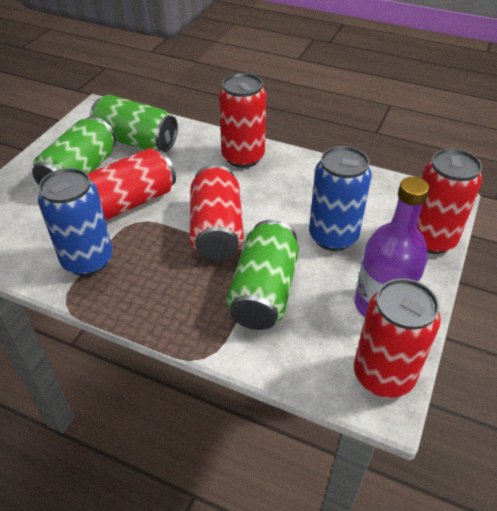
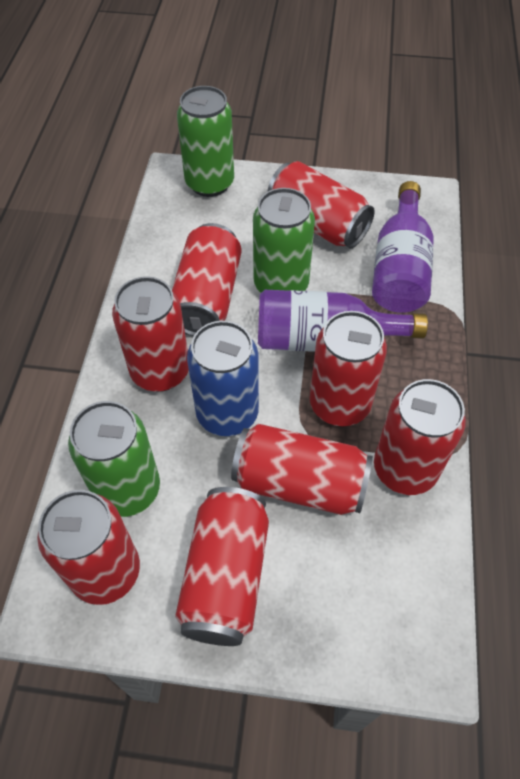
blue can: [38,168,113,276] [309,146,372,251] = 2 -> [187,321,259,436] = 1
purple bottle: [355,177,429,317] = 1 -> [258,290,428,352] [372,181,434,313] = 2
red can: [87,148,176,220] [190,165,244,261] [219,73,266,168] [354,278,441,398] [417,149,482,254] = 5 -> [37,490,140,605] [112,276,189,392] [172,223,242,336] [175,487,269,646] [231,424,373,515] [268,161,375,248] [310,311,387,426] [374,379,466,495] = 8

